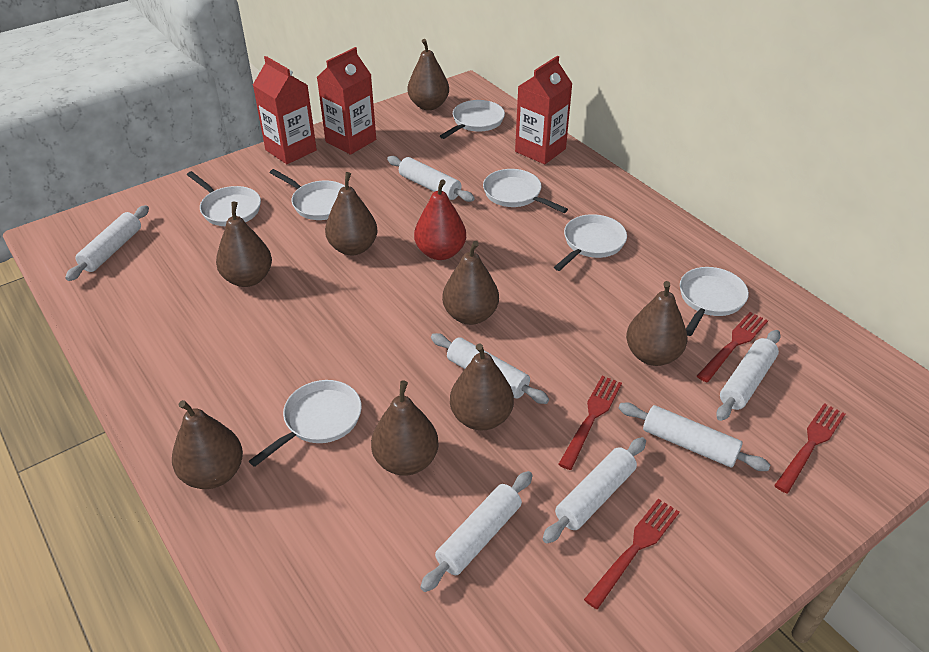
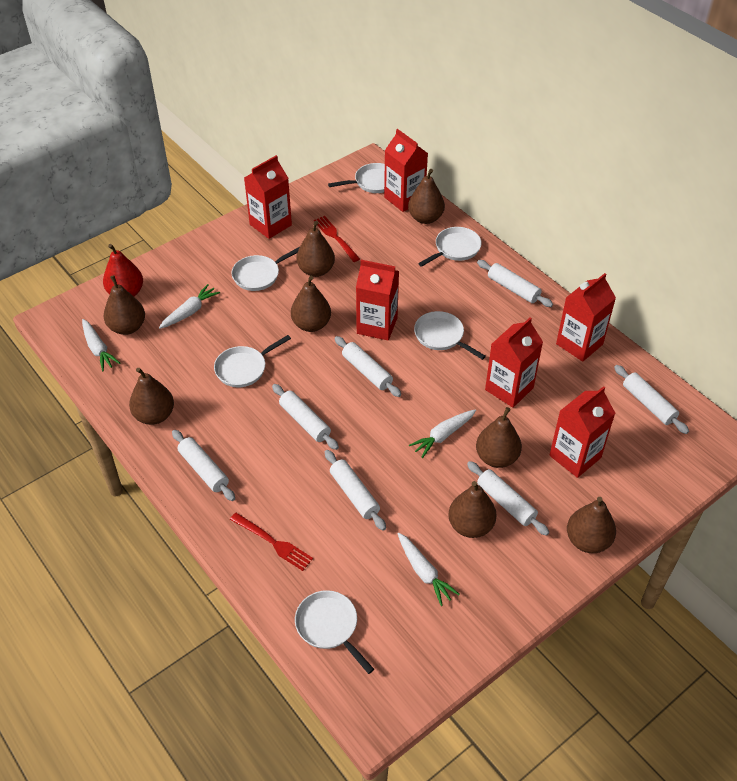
red carton: [253,56,317,164] [317,47,376,155] [515,56,573,164] = 3 -> [244,155,292,239] [356,260,399,341] [384,129,428,212] [485,317,543,408] [549,386,615,478] [556,273,616,362] = 6
red fork: [558,376,622,470] [584,499,680,609] [697,312,768,382] [774,403,845,493] = 4 -> [230,513,313,571] [314,216,360,262] = 2
white carrot: none = 0 -> [82,319,120,371] [159,284,220,329] [398,533,460,606] [409,409,476,458] = 4
white pan: [187,171,261,226] [249,380,362,467] [270,169,345,220] [440,100,505,139] [483,169,568,213] [554,214,627,271] [680,267,749,336] = 7 -> [214,335,291,387] [231,247,300,291] [295,590,374,674] [328,163,385,193] [414,311,486,360] [418,227,482,267] = 6

